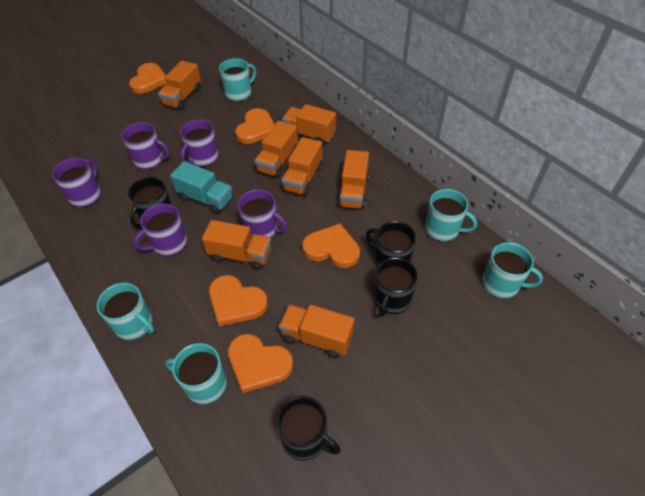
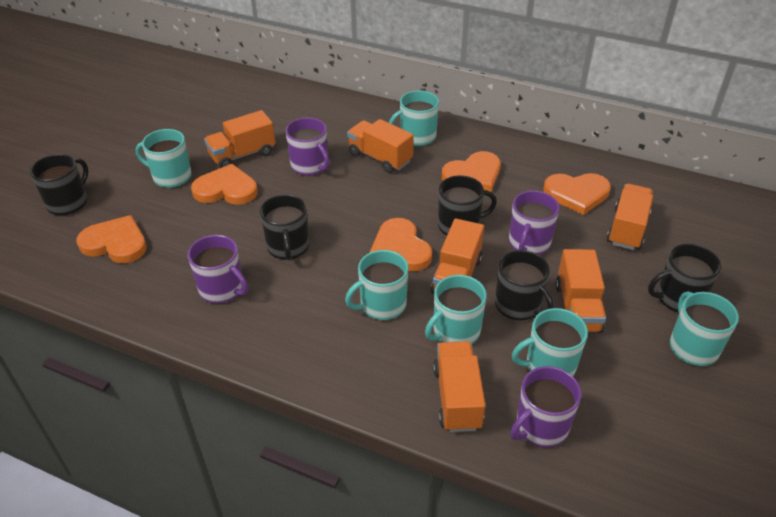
black mug: [128,177,172,228] [276,396,341,460] [366,221,416,267] [374,258,418,317] = 4 -> [30,154,88,215] [260,195,309,260] [438,175,497,235] [495,250,554,320] [648,244,721,312] = 5
orange truck: [158,61,201,110] [202,220,271,270] [255,121,298,178] [279,304,354,358] [282,104,336,145] [282,137,323,196] [338,150,369,210] = 7 -> [204,110,275,168] [347,119,414,173] [431,219,484,294] [433,341,486,432] [555,249,606,333] [607,184,653,250] = 6
purple mug: [52,158,101,207] [121,122,170,170] [134,204,187,256] [180,120,219,167] [238,190,287,238] = 5 -> [188,235,248,304] [285,118,330,176] [509,191,560,255] [511,366,581,447] = 4
turquoise mug: [97,283,155,340] [165,343,227,404] [219,58,256,101] [425,189,477,241] [482,242,543,298] = 5 -> [136,129,192,188] [345,250,408,320] [389,90,439,146] [425,275,487,344] [512,308,588,376] [670,291,739,366] = 6
turquoise truck: [170,161,233,214] = 1 -> none = 0

